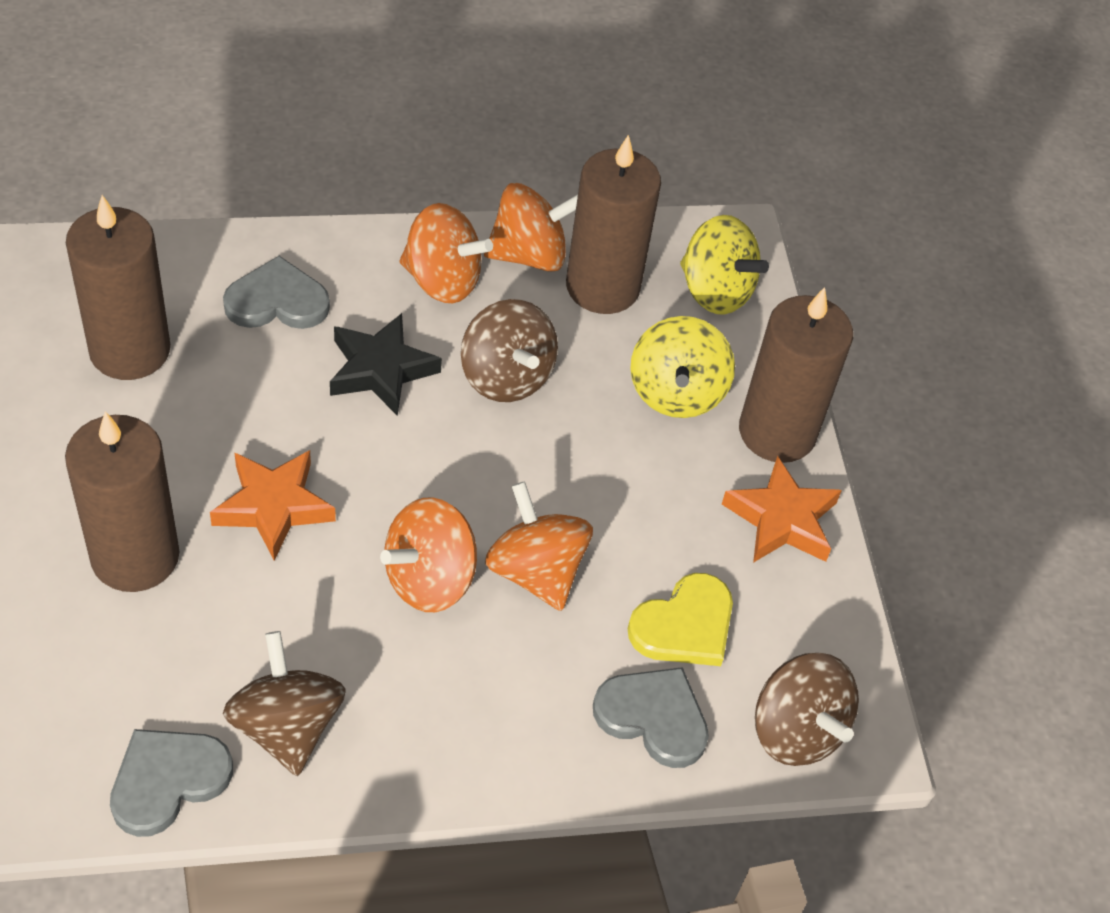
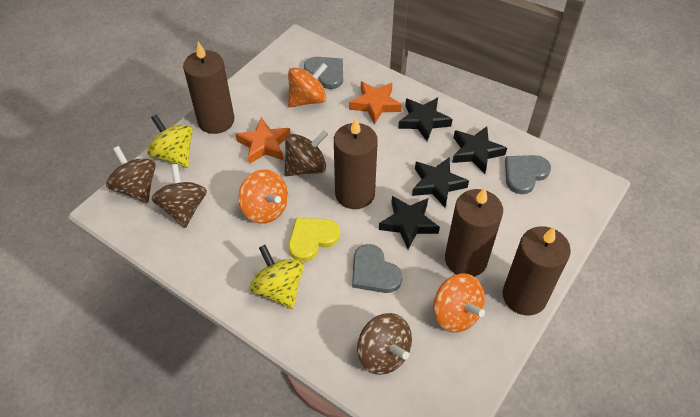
black star: [330,313,442,416] = 1 -> [379,196,440,249] [398,97,453,141] [412,157,469,208] [452,126,507,174] = 4
brown spinning top: [223,631,346,776] [461,299,558,402] [755,653,859,766] = 3 -> [106,146,156,203] [152,164,207,228] [284,130,328,176] [357,313,412,375] = 4
orange spinning top: [380,497,477,612] [400,203,493,303] [484,183,578,272] [485,481,593,611] = 4 -> [238,170,288,224] [288,63,328,108] [434,274,485,333] = 3

